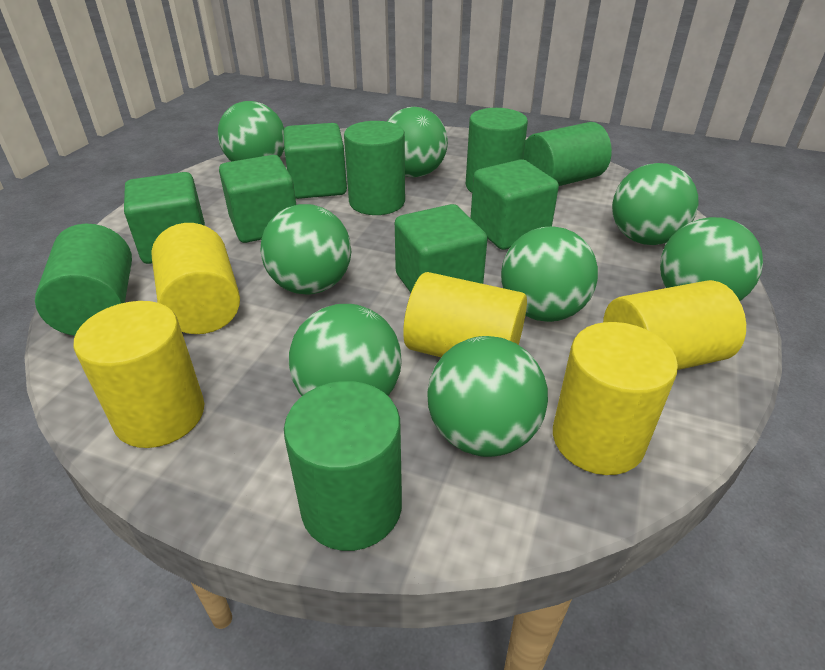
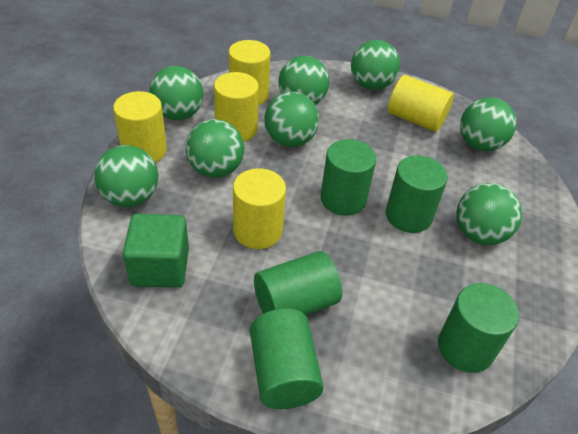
green cube: [124,172,205,264] [219,155,296,243] [283,123,347,199] [395,204,487,293] [470,159,559,250] = 5 -> [123,214,189,288] = 1

